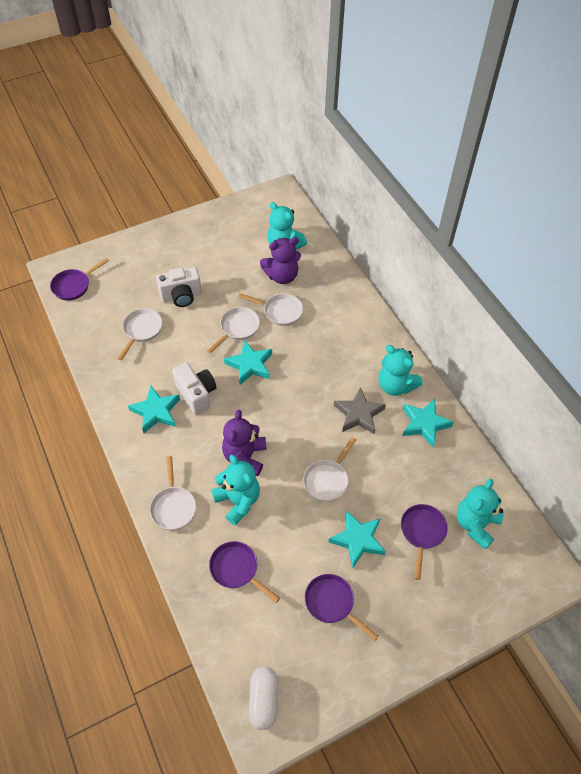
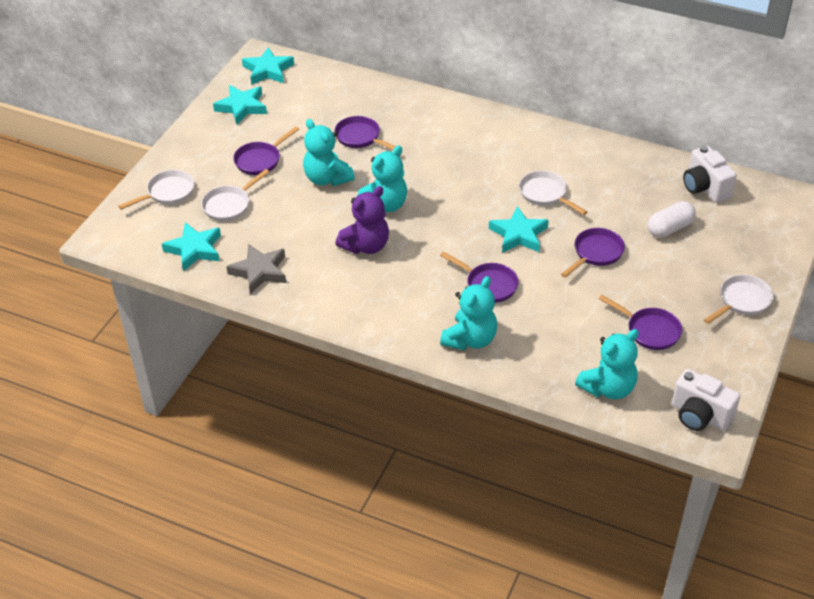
purple pan: [50,258,109,300] [209,541,280,603] [305,574,379,641] [401,504,448,580] = 4 -> [233,126,299,175] [335,116,396,150] [440,251,519,303] [561,228,625,278] [599,295,682,350] = 5
purple teddy bear: [222,410,267,476] [260,237,301,284] = 2 -> [335,186,389,254] = 1
white pan: [117,308,162,360] [150,456,196,530] [207,307,260,353] [238,293,303,326] [303,437,356,502] = 5 -> [118,170,194,210] [201,169,269,221] [519,171,587,215] [704,274,773,324] = 4

